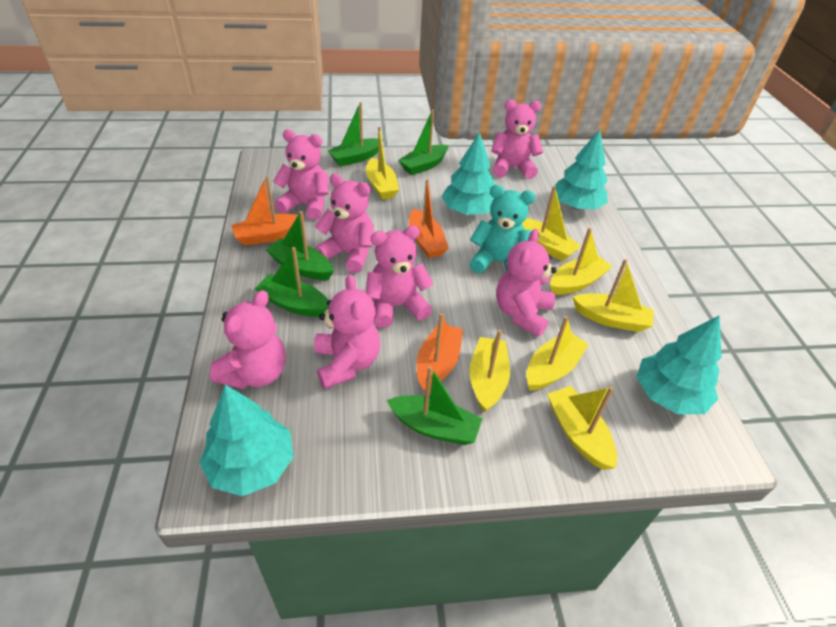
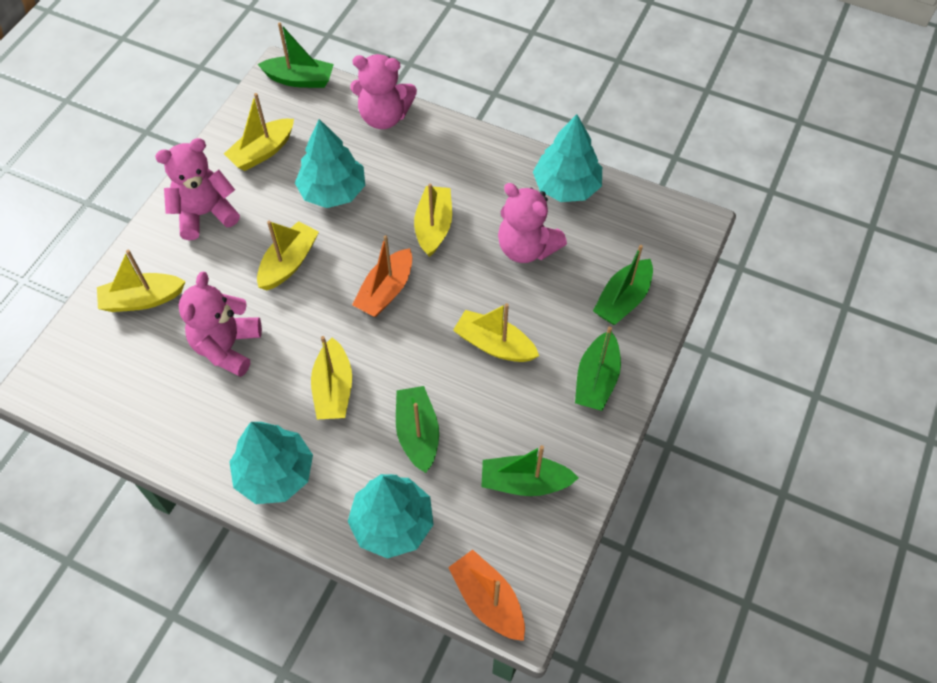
orange boat: [231,176,305,245] [409,179,449,258] [417,313,463,393] = 3 -> [352,235,412,317] [448,549,525,641] = 2
pink teddy bear: [210,290,286,389] [273,129,329,220] [314,174,374,273] [314,274,380,389] [366,225,434,328] [491,99,543,179] [496,229,557,337] = 7 -> [155,138,240,240] [179,272,262,377] [350,54,417,129] [498,183,567,263] = 4
turquoise teddy bear: [469,185,535,274] = 1 -> none = 0
yellow boat: [366,127,399,200] [469,329,510,413] [522,186,582,261] [526,316,589,391] [547,386,617,470] [550,228,613,295] [573,259,654,332] = 7 -> [97,250,186,312] [224,93,294,171] [257,221,319,291] [311,336,352,419] [414,184,452,257] [453,303,539,362] = 6

